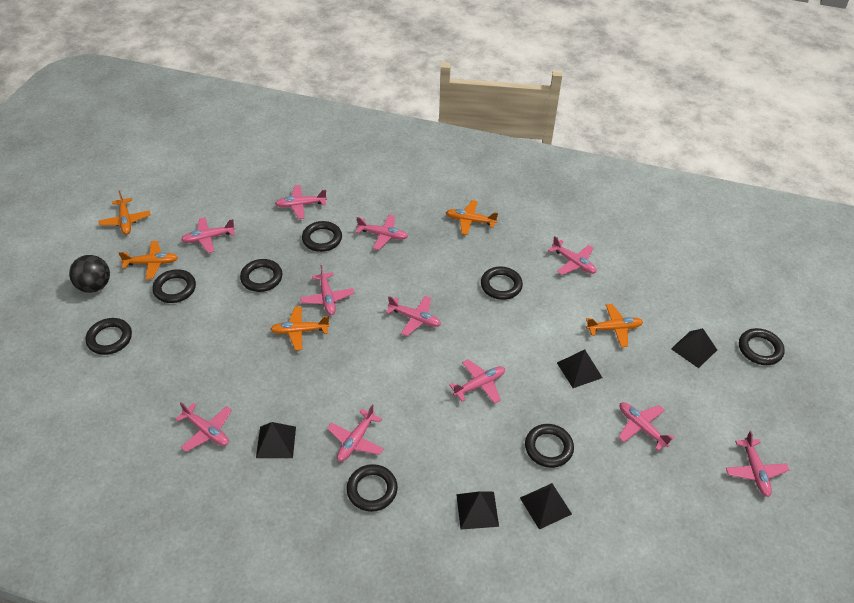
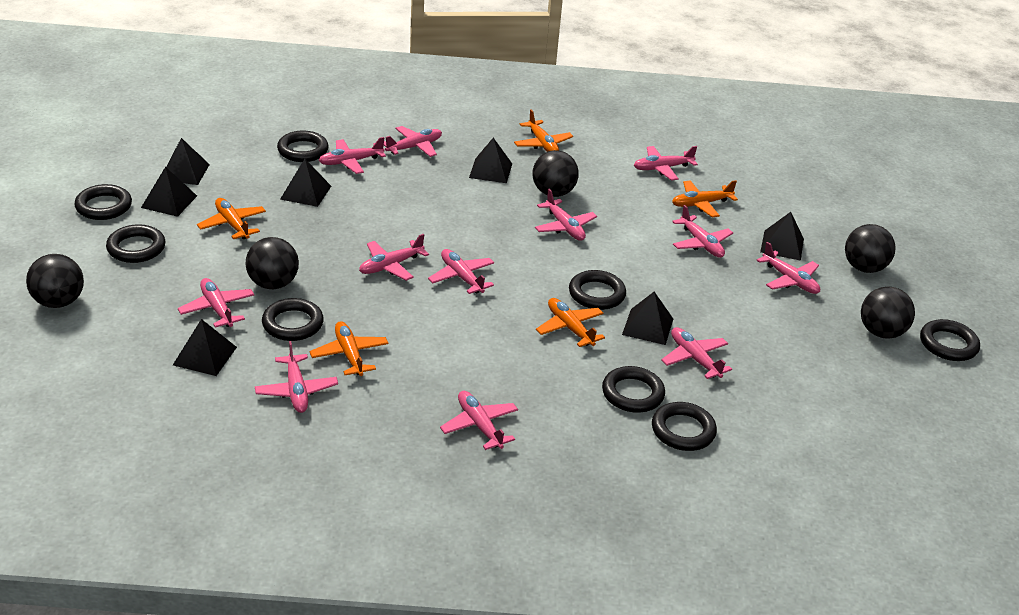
black ball: [69,255,110,293] = 1 -> [26,254,84,308] [246,237,299,289] [533,150,579,197] [845,224,896,273] [861,287,915,339] = 5
black pyramid: [256,422,296,458] [456,491,499,529] [520,483,572,530] [557,350,603,388] [671,328,717,368] = 5 -> [141,167,197,217] [166,138,210,185] [173,319,237,376] [280,159,331,207] [469,138,512,183] [622,292,673,345] [760,212,804,261] = 7
pink plane: [176,402,232,452] [181,217,235,253] [275,185,327,219] [300,265,354,315] [327,405,384,462] [356,215,408,250] [386,296,441,336] [449,360,505,404] [548,236,596,275] [619,402,675,451] [726,431,789,497] = 11 -> [178,278,255,328] [255,341,338,413] [319,137,386,174] [359,234,429,281] [384,126,442,157] [428,249,494,294] [440,391,518,450] [535,189,597,241] [634,146,698,181] [661,327,732,379] [672,205,733,258] [756,242,820,294] = 12

